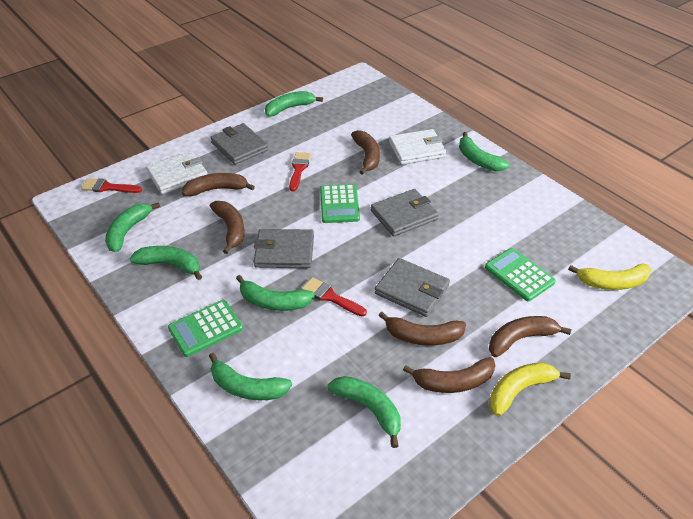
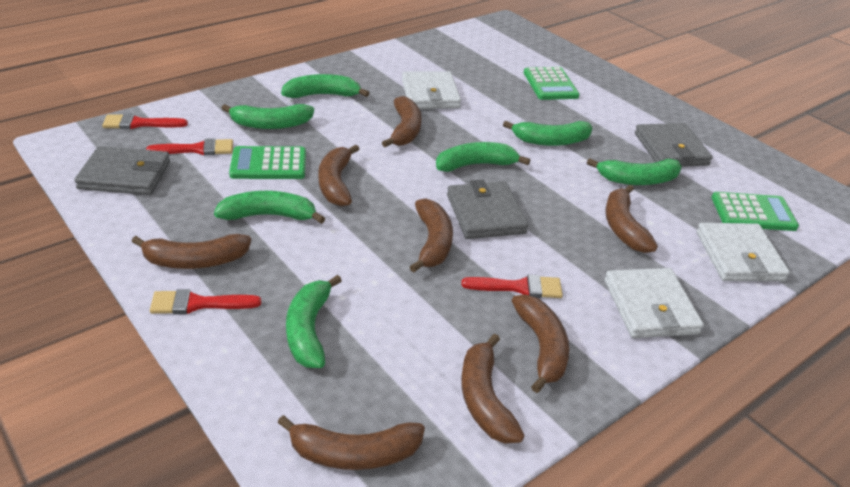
brown banana: [182,173,255,196] [210,201,245,254] [351,130,380,175] [378,312,466,345] [403,357,495,393] [489,316,571,357] = 6 -> [131,234,251,269] [277,415,425,470] [318,145,359,207] [382,96,422,147] [410,198,453,272] [461,334,525,444] [512,294,569,393] [605,185,658,253] = 8
grey wallet: [210,123,269,165] [254,229,314,268] [371,189,439,237] [375,258,450,317] = 4 -> [74,146,170,195] [447,179,528,239] [635,123,713,167] = 3
red brush: [81,178,142,193] [289,152,311,191] [302,277,367,316] = 3 -> [102,113,188,129] [146,138,233,156] [150,289,261,314] [461,274,563,298] = 4
white wallet: [146,151,208,194] [389,129,447,165] = 2 -> [402,71,461,109] [604,268,704,338] [696,223,790,282] = 3
yellow banana: [489,362,571,416] [568,264,651,290] = 2 -> none = 0

